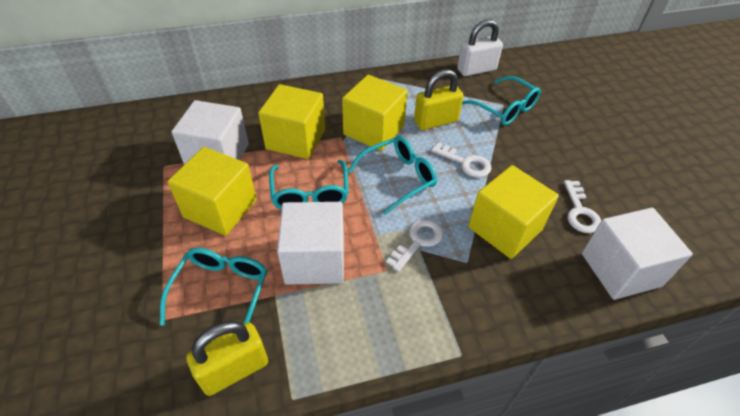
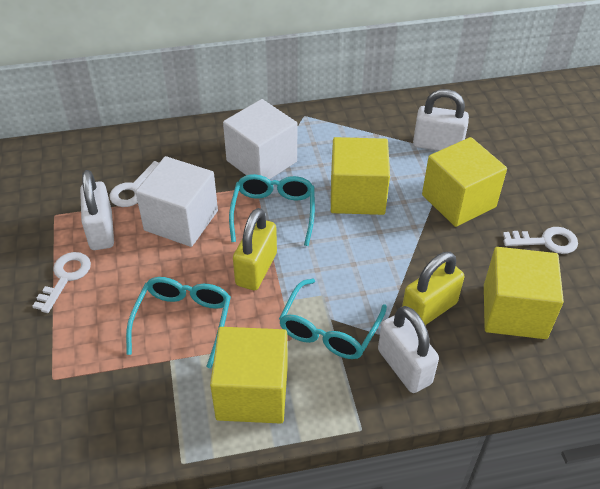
turquoise glasses: [160,248,267,326] [269,160,349,210] [348,136,437,215] [462,76,541,126] = 4 -> [126,277,231,368] [229,174,315,246] [279,278,387,359] = 3
white cube: [172,100,249,165] [277,202,344,285] [582,208,693,300] = 3 -> [136,156,218,247] [223,99,297,180] = 2
white padlock: [457,19,503,76] = 1 -> [80,170,114,250] [378,306,439,393] [413,89,469,151] = 3

